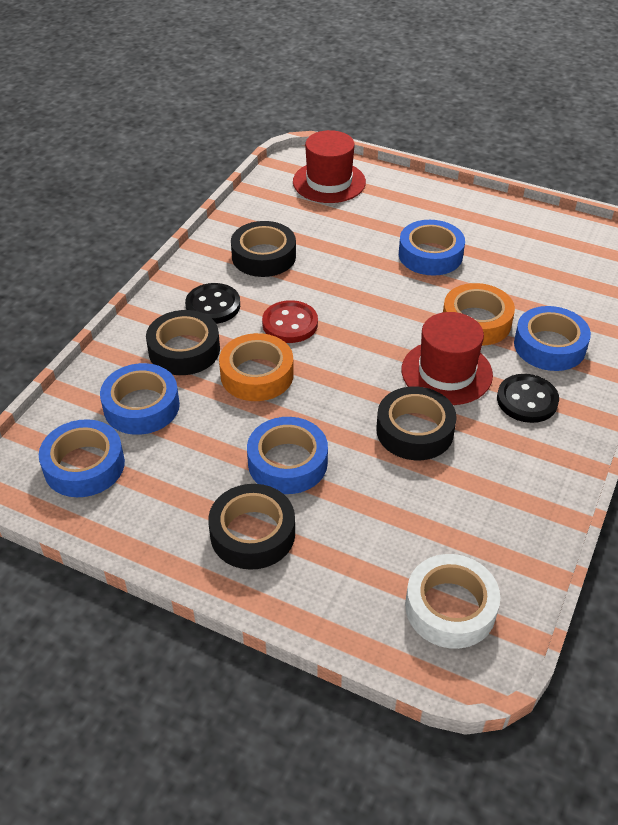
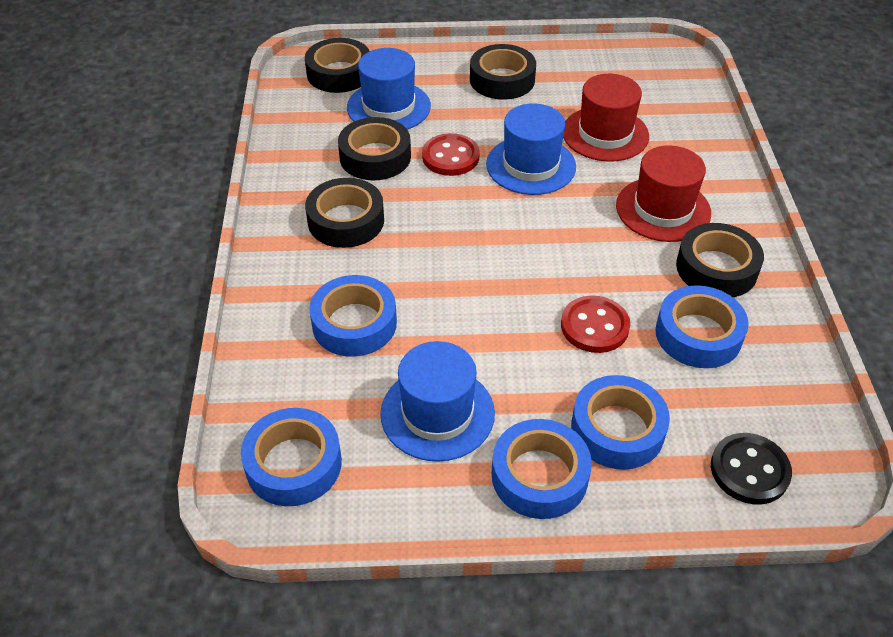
black button: [185,283,240,324] [497,374,559,423] = 2 -> [711,433,792,504] = 1
black tape: [146,310,220,375] [208,484,295,570] [231,221,296,277] [376,386,457,460] = 4 -> [305,38,369,93] [305,178,384,248] [338,117,411,180] [470,44,536,100] [676,223,764,297] = 5
blue hat: none = 0 -> [347,48,431,130] [380,341,495,462] [486,103,576,195] = 3
orange tape: [219,333,294,401] [443,283,515,346] = 2 -> none = 0
red button: [262,300,318,343] = 1 -> [422,133,480,176] [561,296,630,353] = 2
white tape: [405,554,500,649] = 1 -> none = 0

